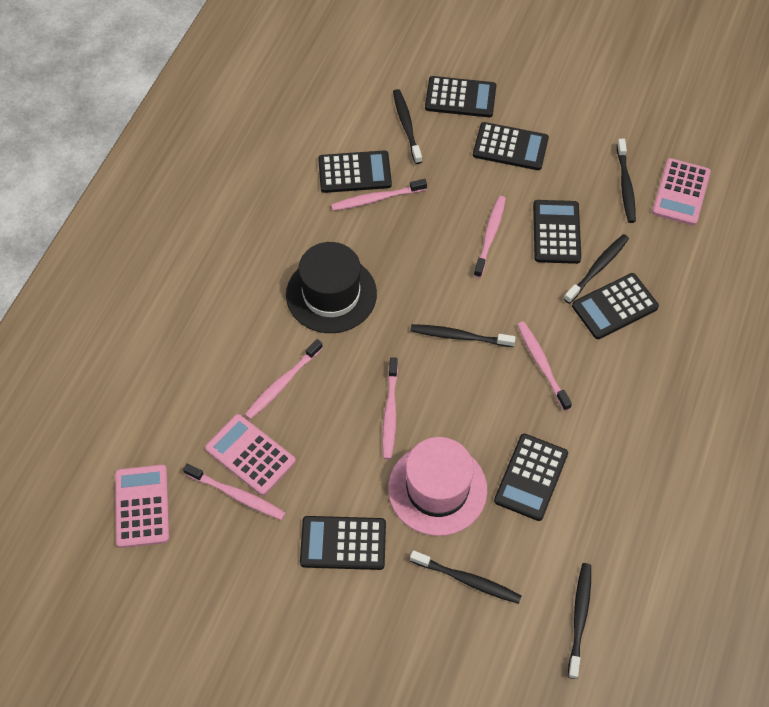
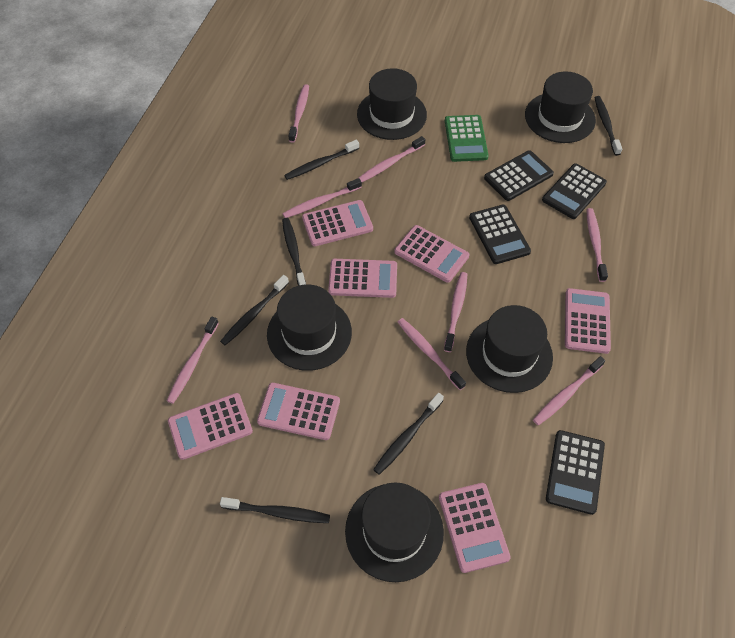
black calculator: [300,516,386,570] [318,150,392,193] [425,76,496,117] [473,122,549,170] [494,434,568,521] [533,200,581,264] [572,273,659,339] = 7 -> [469,205,531,264] [484,150,554,201] [542,163,607,219] [546,430,605,515] = 4
black hat: [286,242,377,333] = 1 -> [267,284,352,371] [345,483,444,582] [357,68,427,140] [466,305,553,393] [525,71,596,143] = 5
green calculator: none = 0 -> [445,115,489,162] = 1
pink calculator: [115,465,169,548] [205,414,296,496] [652,158,711,226] = 3 -> [168,393,253,460] [257,383,340,440] [302,200,373,246] [328,259,397,298] [394,225,469,283] [439,483,511,573] [565,288,611,354] = 7
pink hat: [388,437,487,536] = 1 -> none = 0
pink toothbrush: [183,464,286,520] [245,339,323,419] [331,179,427,211] [382,357,398,460] [474,196,506,278] [517,321,572,411] = 6 -> [167,316,219,404] [282,178,362,218] [288,84,309,143] [359,136,425,182] [398,318,466,390] [444,272,467,352] [533,356,605,425] [586,208,608,282] = 8

